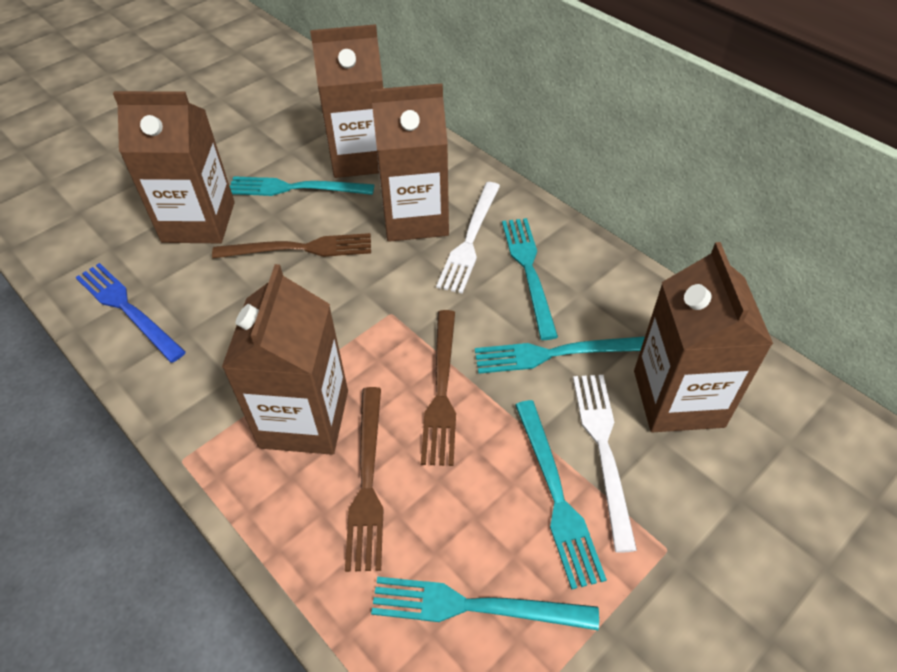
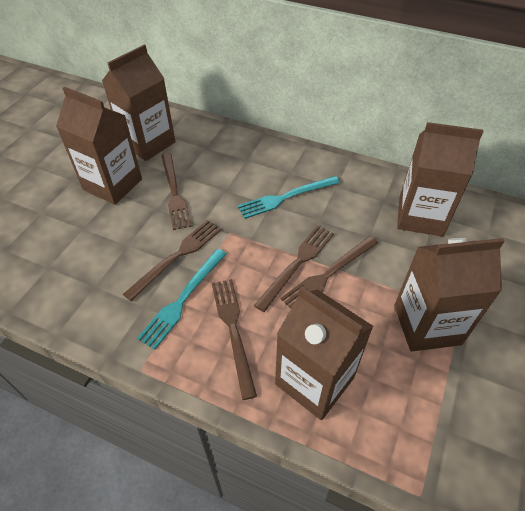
blue fork: [75,263,186,363] = 1 -> none = 0
brown fork: [212,233,371,258] [345,387,384,572] [421,310,456,466] = 3 -> [123,220,221,301] [161,153,192,230] [212,279,257,400] [254,225,334,312] [280,236,378,309] = 5
turquoise fork: [230,176,374,196] [371,577,599,630] [475,336,645,374] [502,218,558,340] [515,400,607,590] = 5 -> [137,249,226,350] [238,176,340,219] = 2
white fork: [436,182,500,294] [573,375,637,553] = 2 -> none = 0

